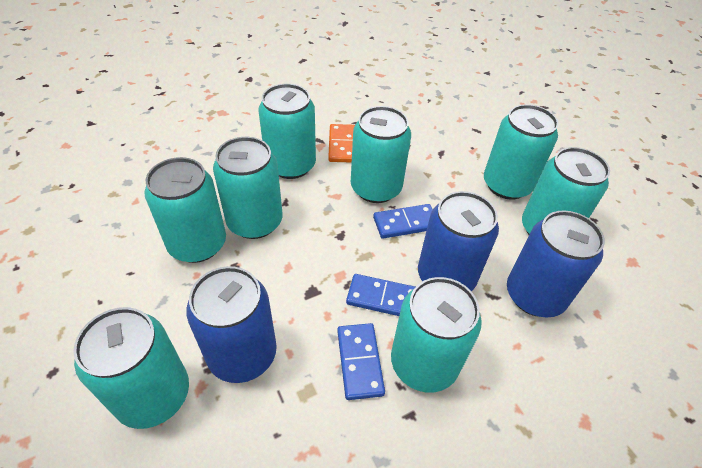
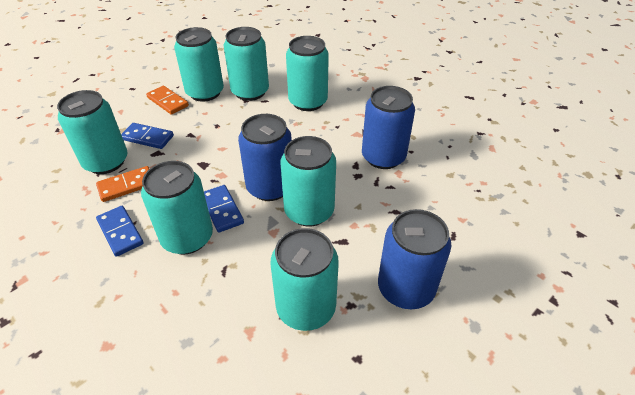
orange domino: [328,124,355,163] = 1 -> [96,166,149,202] [146,85,189,115] = 2
turquoise can: [73,307,189,429] [144,157,226,263] [213,137,283,239] [258,84,316,179] [351,106,411,203] [391,277,482,393] [484,104,558,200] [522,147,610,235] = 8 -> [57,90,128,174] [141,161,213,255] [174,27,224,102] [224,27,269,101] [270,228,339,331] [280,136,336,227] [286,36,329,111] = 7

